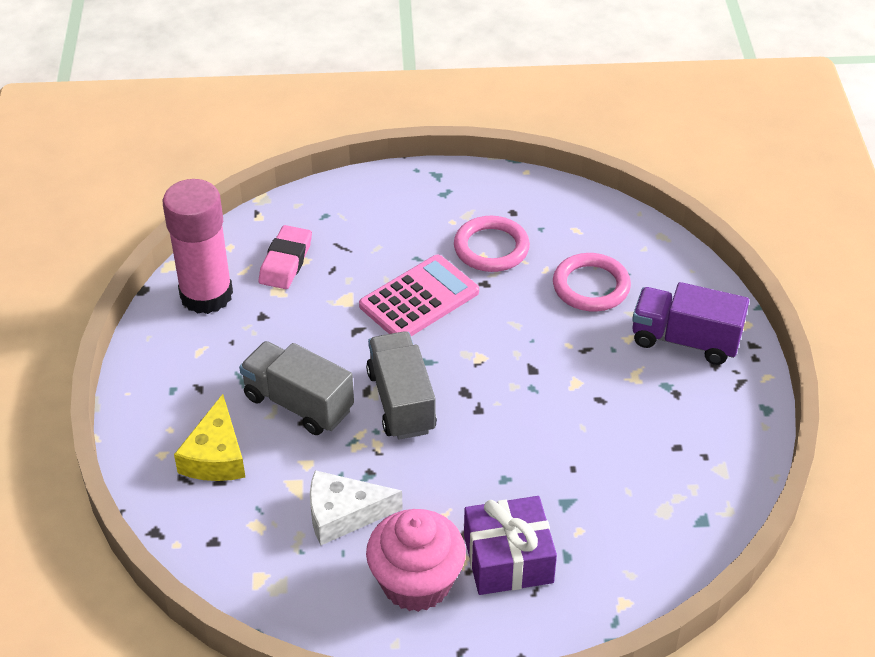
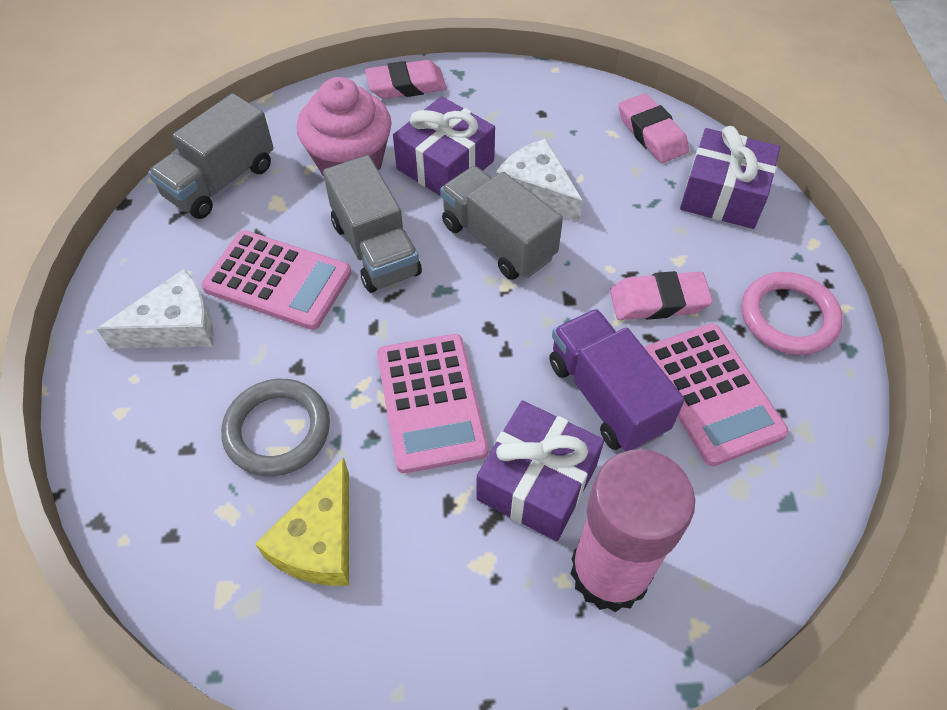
grey ring: none = 0 -> [221,379,330,476] = 1
grey truck: [239,341,354,435] [366,331,437,440] = 2 -> [148,93,274,219] [323,155,422,293] [440,166,563,280] = 3
pink calculator: [359,255,479,336] = 1 -> [201,230,351,330] [377,334,488,473] [644,323,789,466] = 3
pink eraser: [259,225,312,289] = 1 -> [365,60,447,99] [610,271,713,320] [619,93,689,163] = 3
pink ring: [454,216,530,272] [553,253,631,312] = 2 -> [742,272,843,355] = 1
purple gift: [464,496,557,595] = 1 -> [393,96,495,196] [476,400,604,541] [680,126,780,229] = 3
white cheese: [310,470,403,545] = 1 -> [97,269,214,349] [496,139,583,222] = 2

